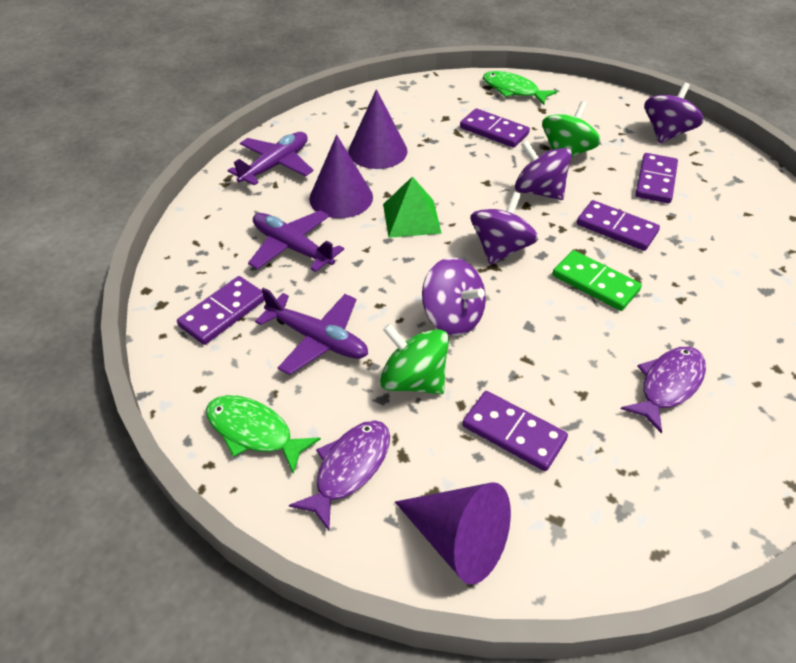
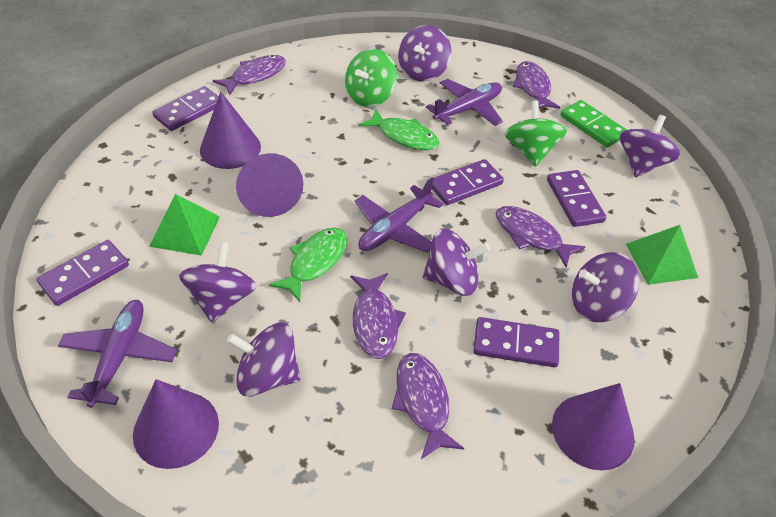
green pyramid: [383,176,442,238] = 1 -> [149,194,220,256] [626,225,698,285] = 2
purple cone: [309,135,373,218] [348,89,408,169] [395,482,511,584] = 3 -> [133,379,219,469] [200,92,261,169] [236,153,303,217] [552,383,635,470] = 4
purple fish: [289,420,390,530] [621,346,706,434] = 2 -> [213,55,286,95] [350,273,406,359] [392,353,464,459] [496,206,585,268] [512,61,560,109] = 5
purple spinning top: [422,258,486,336] [471,192,538,265] [515,140,572,200] [645,82,703,143] = 4 -> [179,242,257,323] [227,323,300,397] [398,25,451,81] [423,228,490,296] [572,252,639,322] [619,115,680,177] = 6

